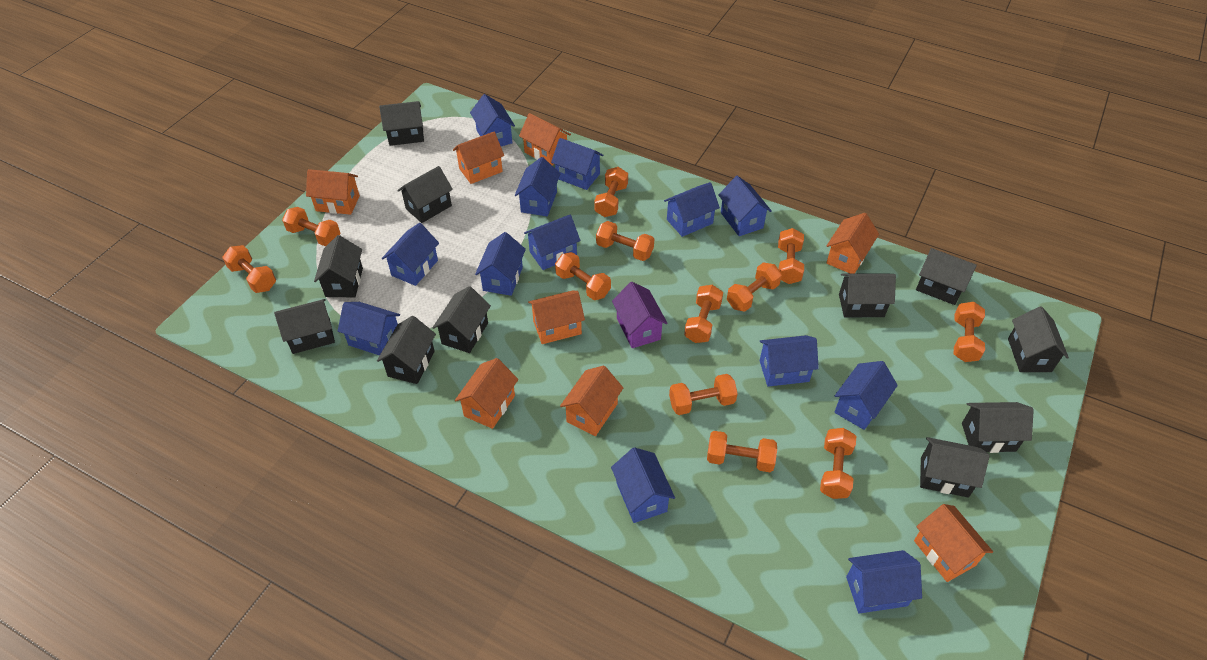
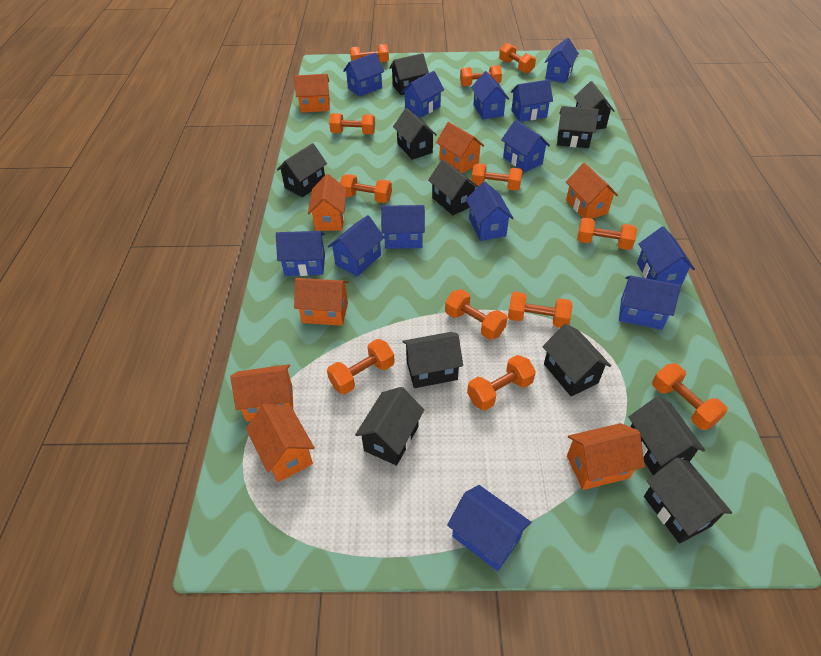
purple house: [612,282,668,348] = 1 -> none = 0

